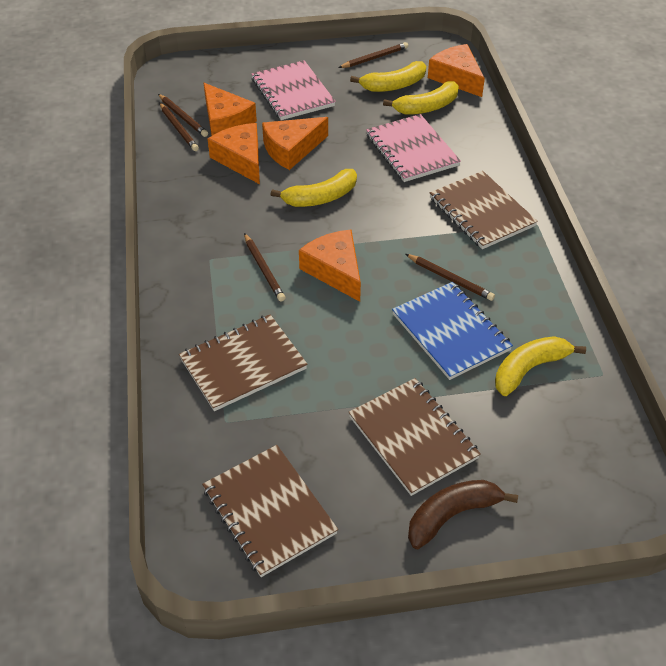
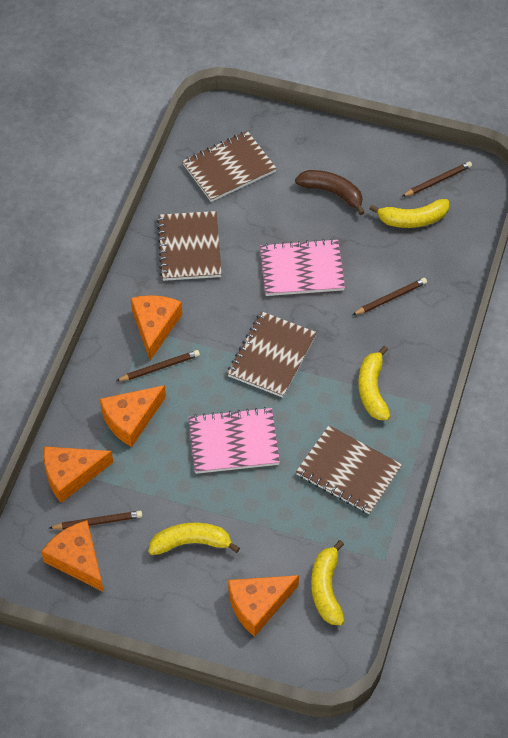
blue notebook: [392,282,513,380] = 1 -> none = 0
brown pencil: [158,94,208,137] [160,103,199,151] [244,233,285,302] [338,42,408,68] [406,254,495,301] = 5 -> [49,511,142,530] [116,350,200,381] [353,278,427,315] [402,162,472,197] = 4

